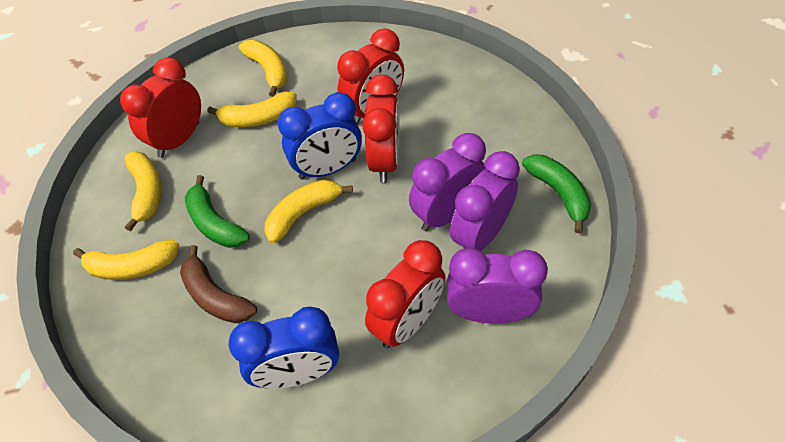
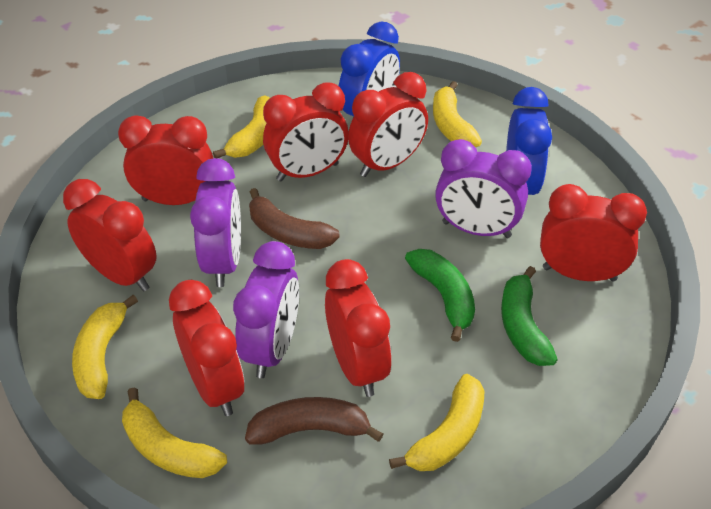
brown banana: [180,245,257,323] = 1 -> [245,397,383,445] [249,188,340,249] = 2
red clock: [120,57,201,158] [337,28,404,125] [362,75,400,183] [365,240,445,349] = 4 -> [63,179,157,292] [118,115,213,205] [169,280,245,416] [263,82,349,182] [325,259,392,397] [348,72,428,177] [540,184,647,282] = 7

